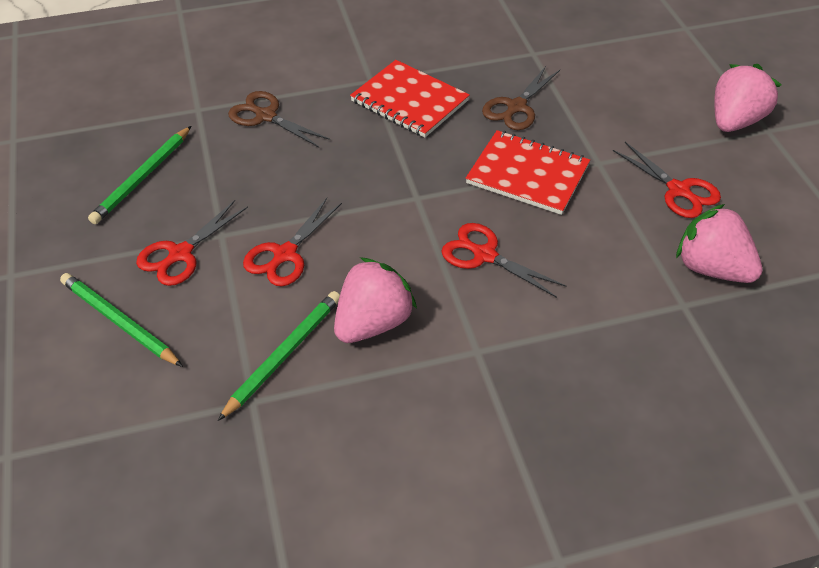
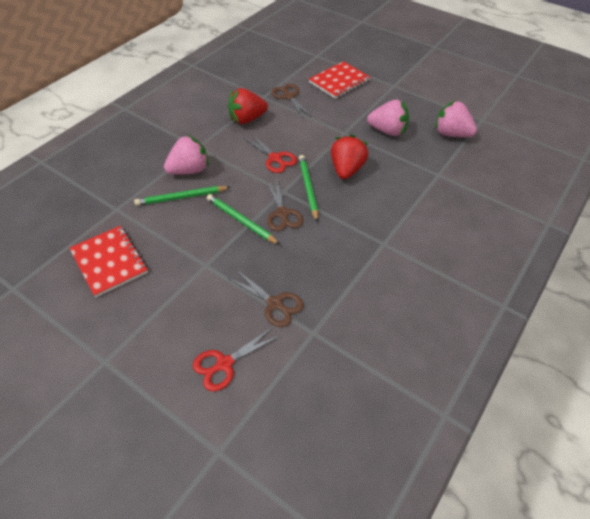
brown scissors: [228,91,330,147] [482,66,560,130] = 2 -> [228,271,304,327] [267,180,303,231] [271,84,312,119] = 3
red scissors: [136,200,248,286] [243,198,342,286] [441,223,566,298] [613,142,721,218] = 4 -> [193,327,280,391] [244,134,297,173] = 2
red strawberry: none = 0 -> [228,88,268,124] [331,134,368,179] = 2

